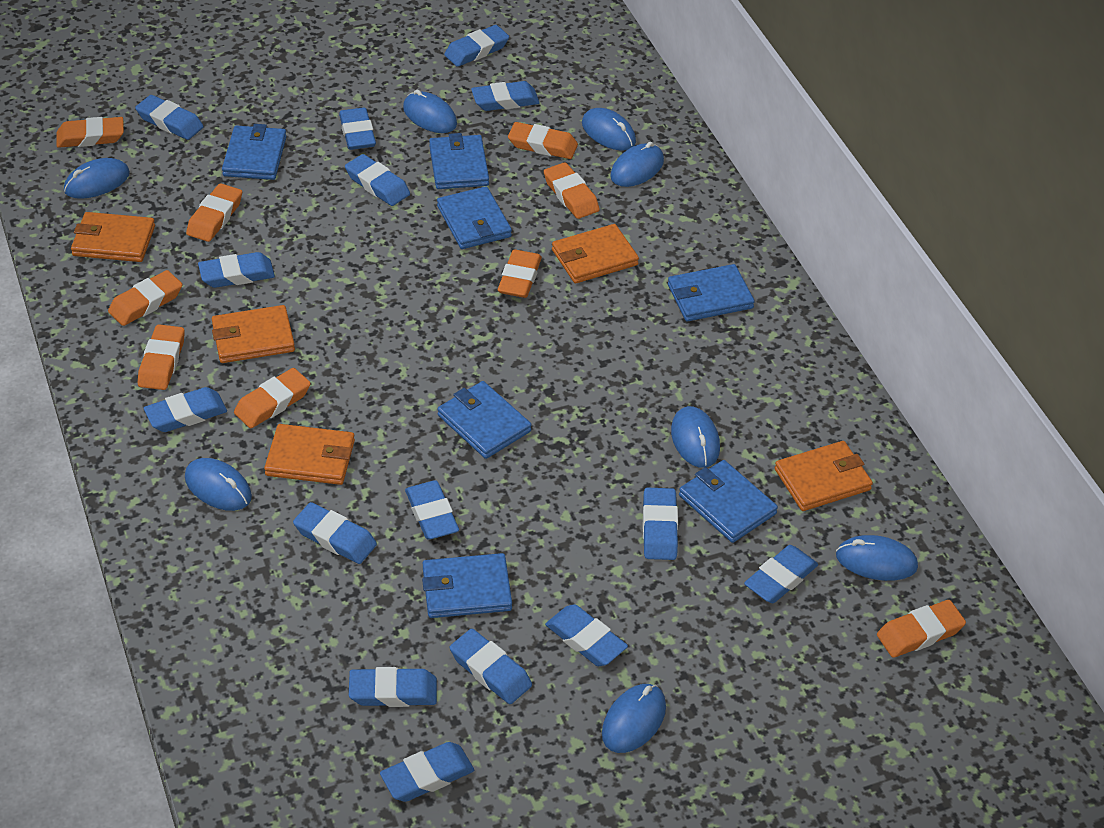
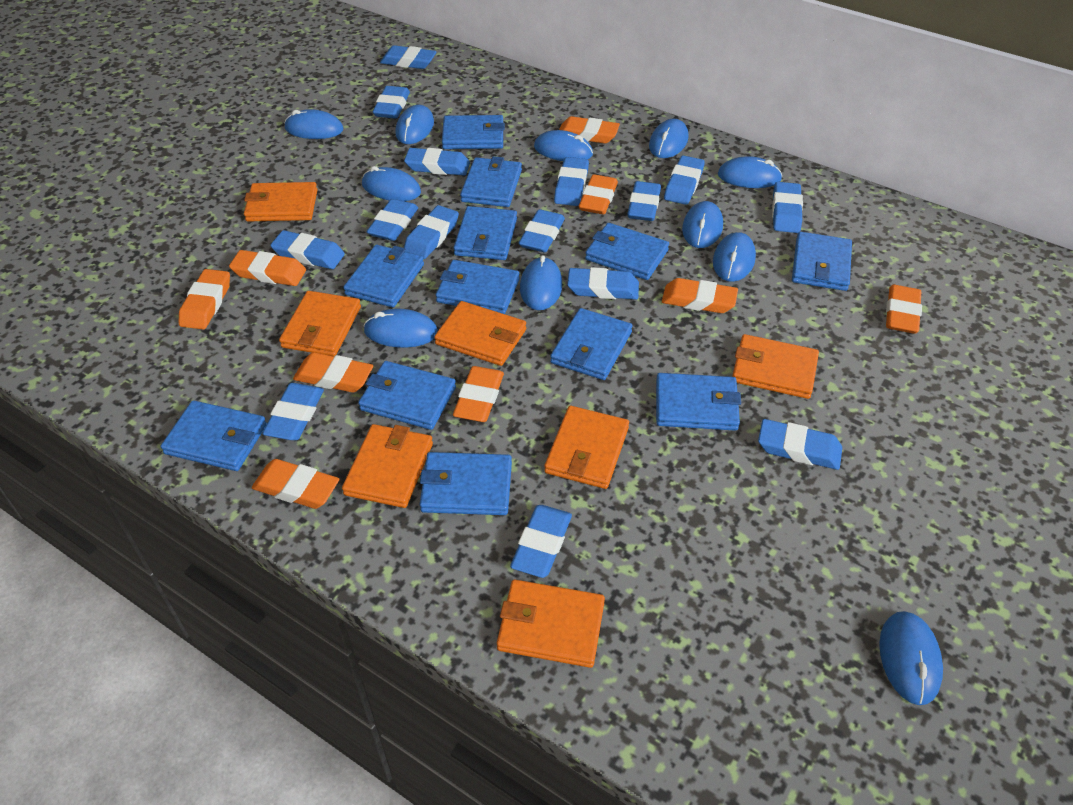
blue mouse: [64,158,130,199] [185,458,252,511] [403,90,457,133] [582,108,636,151] [602,684,666,753] [610,142,664,187] [671,406,720,468] [836,535,918,581] = 8 -> [284,109,343,139] [362,166,421,201] [364,309,438,348] [395,105,434,144] [520,255,562,310] [534,130,593,161] [649,119,688,158] [682,201,723,248] [713,232,756,282] [718,156,782,188] [879,611,943,705] = 11
blue wallet: [222,124,287,180] [422,553,512,618] [429,133,489,189] [437,186,512,249] [438,381,532,459] [668,264,755,321] [679,460,778,543] = 7 -> [161,400,267,471] [343,245,424,307] [358,361,456,430] [420,452,512,515] [436,260,520,314] [442,115,505,149] [453,206,517,260] [460,156,522,207] [550,308,633,380] [585,223,669,280] [656,373,741,431] [792,232,852,291] = 12
orange wallet: [71,212,155,262] [212,305,295,363] [264,424,355,485] [552,224,639,284] [775,441,873,511] = 5 -> [244,182,318,222] [279,291,361,356] [342,424,433,508] [434,301,526,366] [497,580,605,668] [544,406,629,489] [732,334,819,399] = 7

